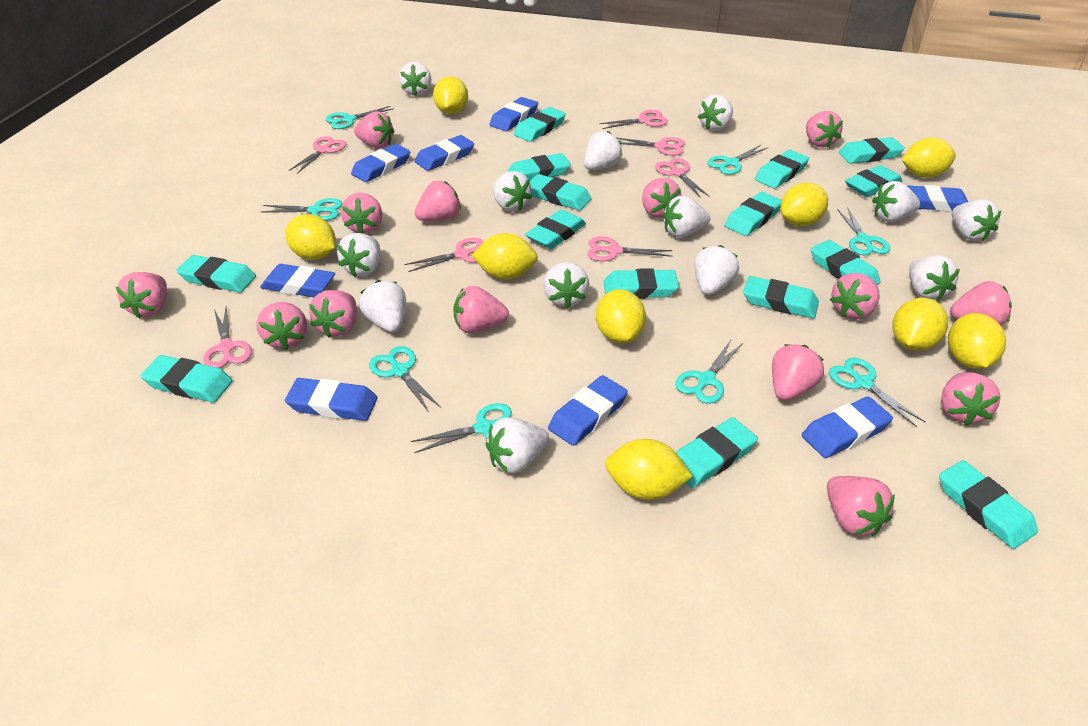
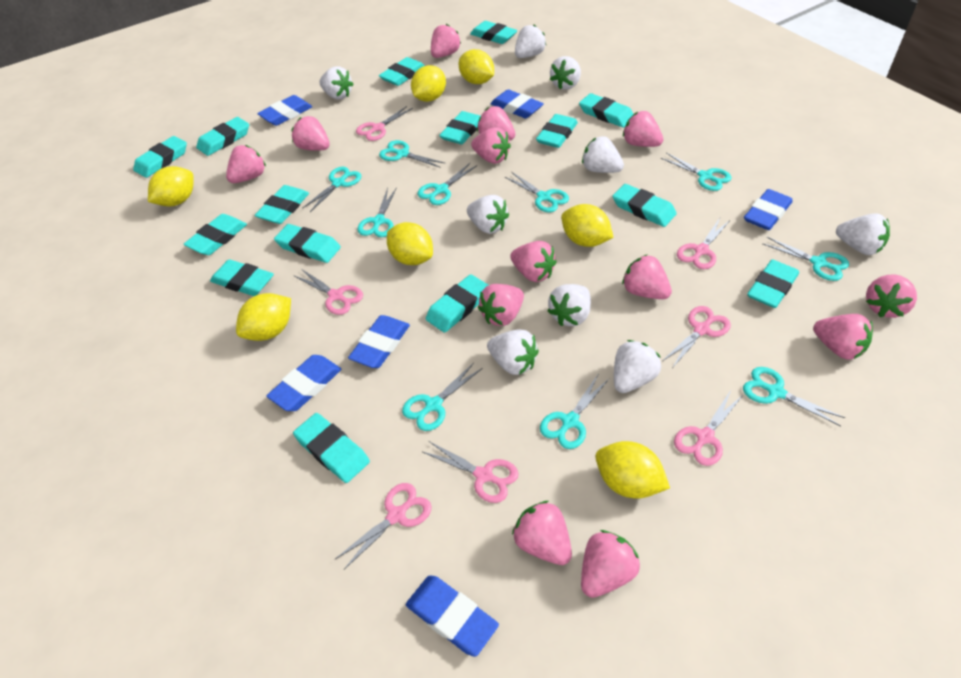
blue eraser: [260,264,335,297] [285,378,377,421] [351,144,410,182] [415,135,474,171] [489,97,538,131] [548,375,628,446] [802,396,893,458] [906,185,968,212] = 8 -> [257,95,313,126] [266,355,342,411] [348,315,410,368] [406,575,499,657] [491,89,544,118] [744,189,793,230] = 6
pink strawberry: [116,272,167,318] [256,302,307,350] [309,290,357,337] [341,193,382,234] [354,112,395,149] [415,181,461,221] [453,286,509,333] [642,178,682,218] [772,344,824,400] [806,111,843,147] [827,476,895,536] [830,273,879,319] [941,372,1001,426] [950,281,1012,326] = 14 -> [226,145,266,183] [291,116,330,151] [431,24,461,58] [471,127,511,164] [477,106,515,141] [478,284,524,326] [510,241,557,282] [512,501,572,565] [581,530,640,598] [622,254,672,299] [623,111,664,147] [813,314,873,359] [866,275,917,318] = 13
turquoise scissors: [261,198,342,221] [326,106,394,129] [369,346,441,412] [411,403,512,453] [675,340,743,404] [707,145,769,175] [829,358,925,427] [837,207,890,255] = 8 -> [302,167,361,212] [358,187,397,237] [379,140,445,168] [402,363,482,431] [418,163,477,205] [505,172,569,212] [540,375,609,449] [661,153,732,191] [743,367,845,426] [762,237,849,281] = 10
white strawberry: [337,233,381,277] [359,280,406,332] [399,62,431,96] [486,417,549,473] [493,171,532,211] [543,262,589,308] [584,131,623,170] [663,196,710,238] [694,245,739,295] [698,95,733,131] [872,181,920,222] [909,255,960,301] [952,200,1001,242] = 13 -> [319,66,353,99] [467,195,509,234] [487,329,539,375] [515,25,546,58] [548,284,591,326] [550,56,581,90] [582,136,624,173] [614,340,661,393] [836,213,890,255] = 9
yellow lemon: [285,214,336,260] [433,76,468,114] [471,233,538,279] [596,289,646,343] [605,439,693,500] [780,183,828,226] [892,298,948,351] [902,138,956,178] [948,313,1006,369] = 9 -> [148,166,194,206] [236,293,291,341] [387,222,433,265] [411,65,446,102] [459,49,494,84] [561,204,614,247] [595,441,670,498] = 7

